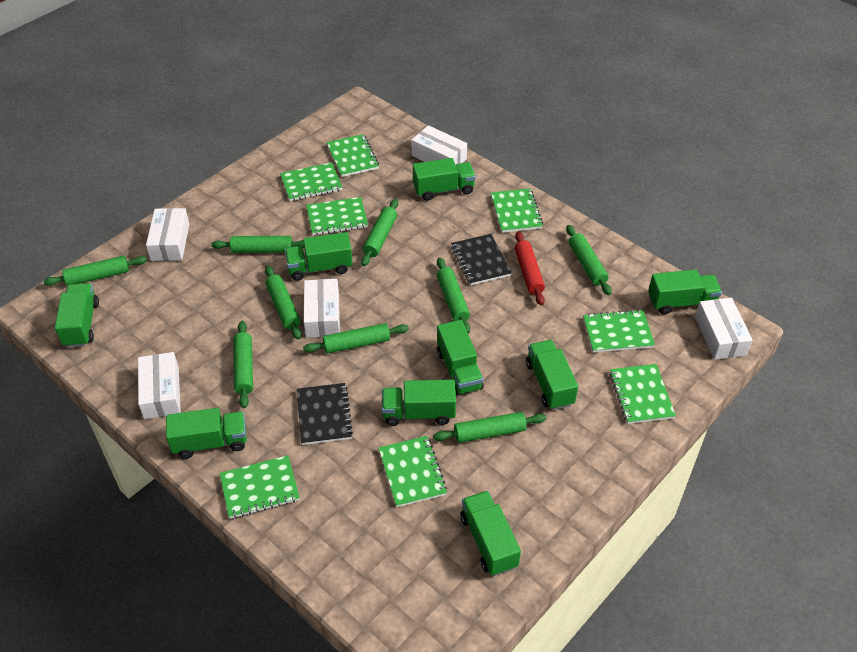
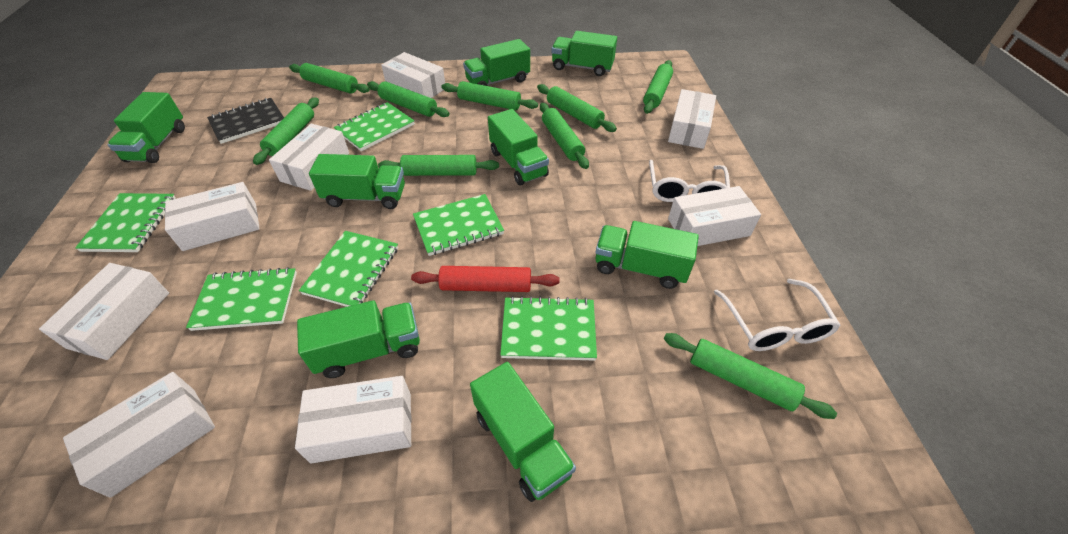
black notebook: [297,383,353,445] [451,234,512,285] = 2 -> [207,98,284,144] = 1
green notebook: [220,455,300,519] [280,162,343,201] [306,197,368,235] [326,134,379,177] [379,436,447,507] [491,188,543,233] [583,310,655,353] [610,364,676,424] = 8 -> [75,193,176,252] [186,267,297,331] [299,231,398,307] [334,102,415,151] [413,194,504,256] [500,296,597,361] = 6
green truck: [55,283,99,347] [166,408,247,459] [285,232,353,281] [382,380,456,426] [413,158,476,201] [437,320,484,395] [460,491,521,576] [526,340,578,410] [648,270,722,315] = 9 -> [108,92,185,163] [297,300,420,378] [309,154,405,209] [463,39,530,86] [470,362,576,502] [488,109,549,185] [552,31,617,76] [595,221,699,289] = 8
white box: [138,352,181,419] [146,208,189,261] [304,279,340,338] [411,125,467,165] [695,298,753,360] = 5 -> [39,263,169,360] [63,372,215,498] [165,182,260,251] [269,124,349,191] [295,376,411,464] [381,52,445,98] [668,89,716,149] [668,186,761,246] = 8
white glasses: none = 0 -> [649,160,730,202] [714,279,841,351] = 2

